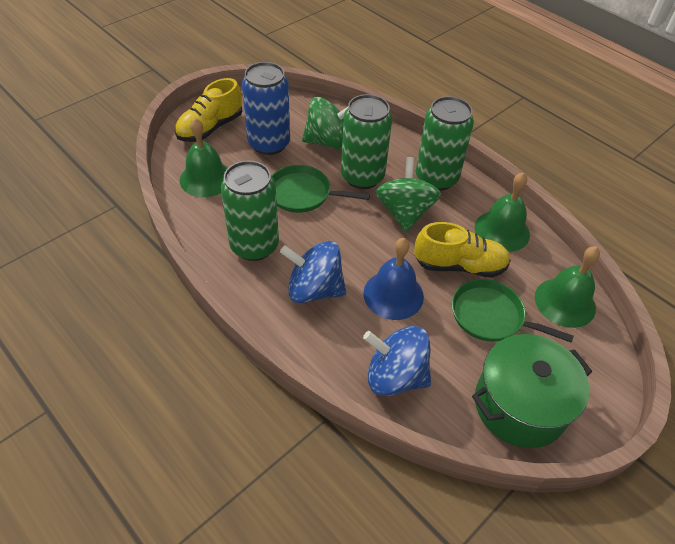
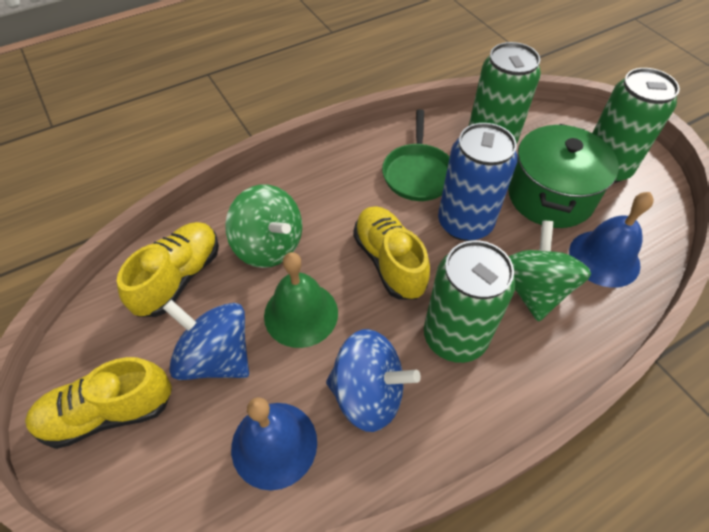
blue bell: [363,238,424,320] = 1 -> [231,397,317,491] [569,192,654,288] = 2
green bell: [180,118,228,197] [475,172,530,252] [535,246,600,328] = 3 -> [264,252,338,348] = 1
green pan: [272,165,370,213] [452,279,574,343] = 2 -> [382,109,450,201] = 1
yellow shoe: [175,78,242,142] [414,222,511,278] = 2 -> [25,357,172,449] [117,222,219,317] [353,206,430,300] = 3

